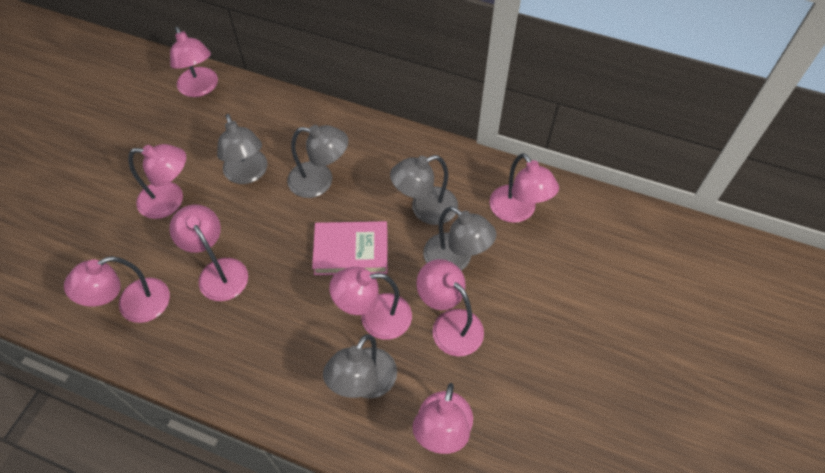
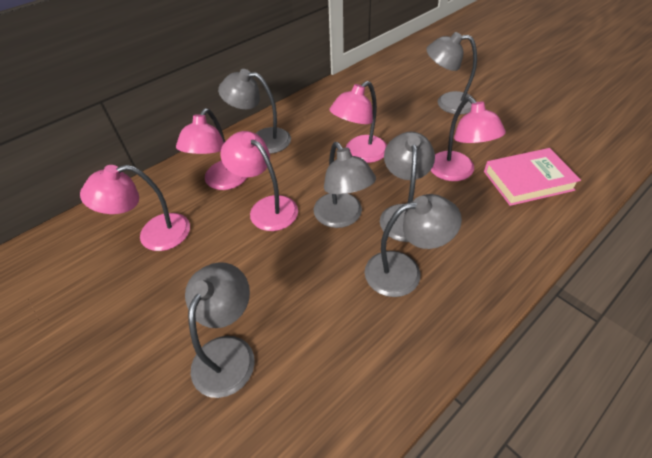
grey lamp: [217,114,268,184] [287,125,348,198] [323,334,397,398] [390,155,458,225] [423,206,496,271] = 5 -> [185,262,255,398] [218,69,291,154] [314,142,376,228] [365,194,462,297] [380,132,435,242] [426,32,477,114] = 6
pink lamp: [64,256,170,323] [128,144,186,219] [169,205,248,301] [170,26,218,97] [329,267,412,340] [412,383,473,454] [416,259,484,356] [489,153,559,223] = 8 -> [80,165,190,251] [176,108,247,190] [220,131,298,231] [329,81,387,163] [431,97,506,181] = 5

